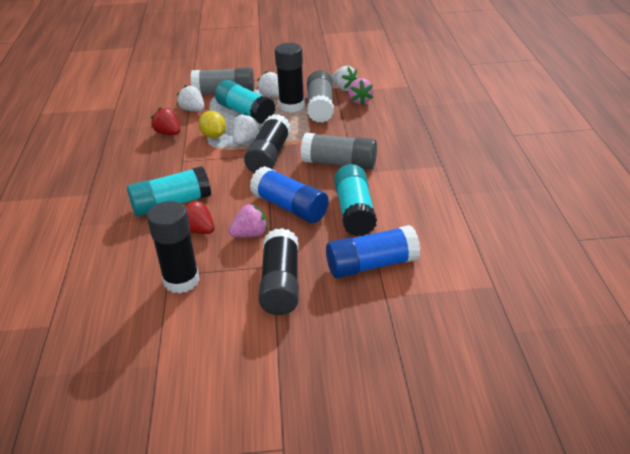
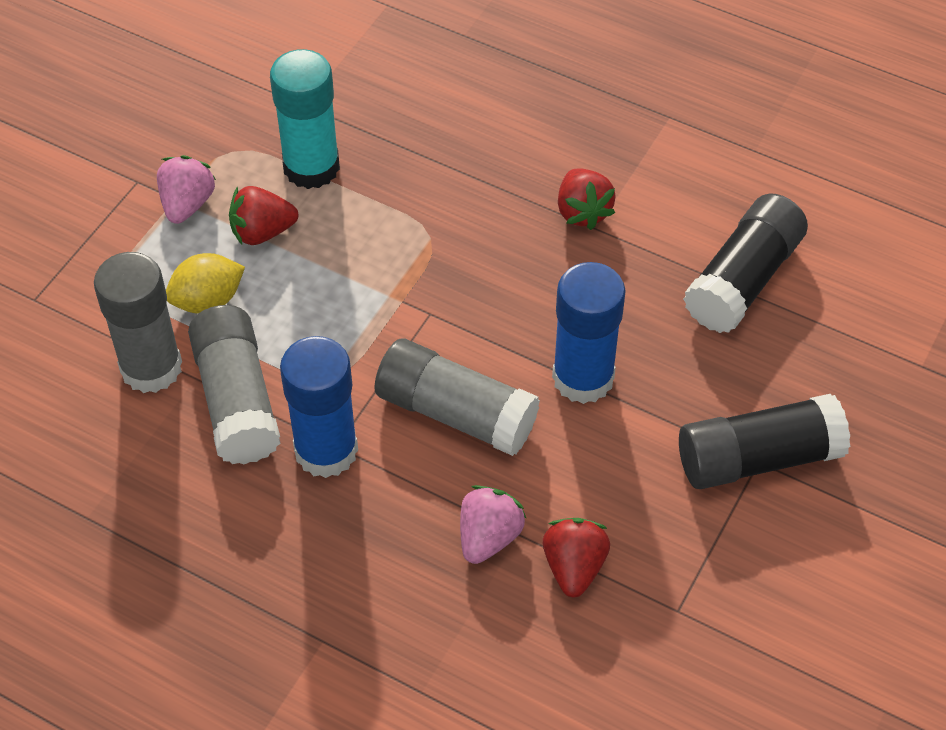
black glue stick: [147,201,200,294] [244,114,291,173] [259,228,299,315] [275,43,305,113] = 4 -> [679,394,850,489] [683,193,808,333] = 2
red strawberry: [151,107,180,135] [185,200,215,234] = 2 -> [229,186,298,245] [543,518,610,597] [558,168,615,230] = 3
turquoise glue stick: [127,166,211,216] [215,80,275,124] [334,164,377,236] = 3 -> [270,49,340,189] = 1
white strawberry: [177,85,205,111] [232,113,260,144] [257,71,279,97] [332,66,358,91] = 4 -> none = 0

